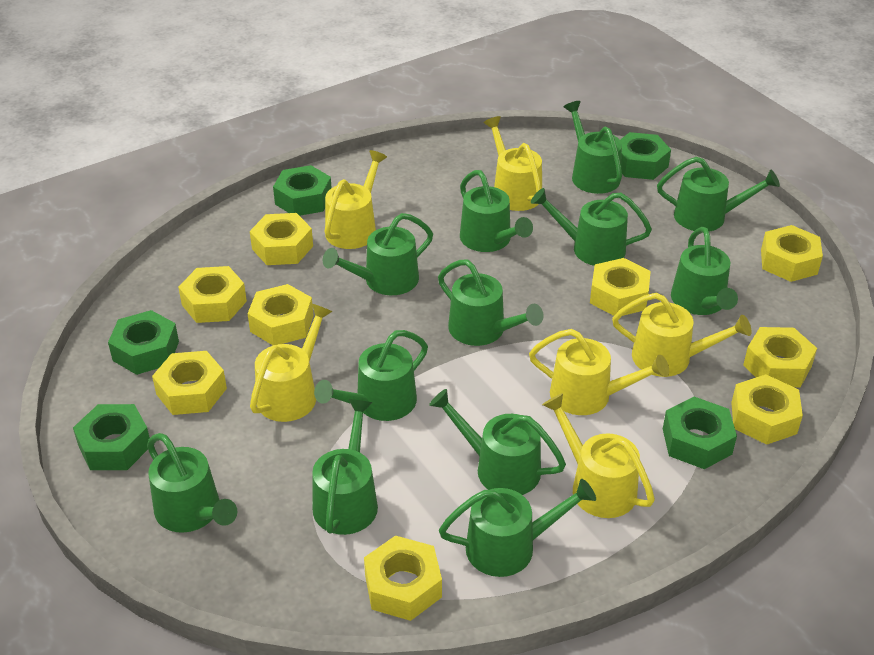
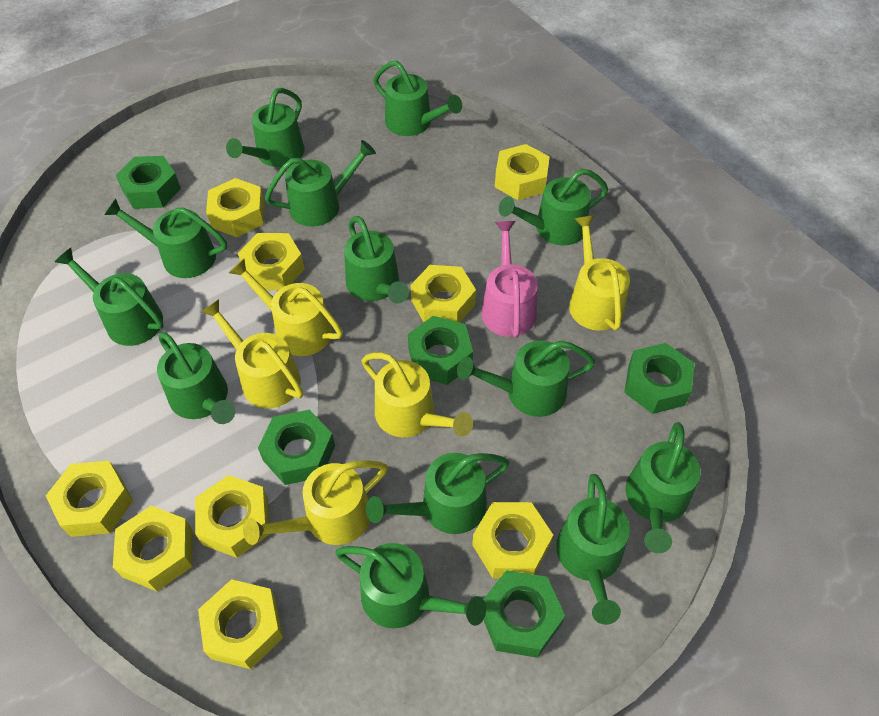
green watering can: [147,433,237,533] [312,399,378,535] [314,330,428,421] [323,213,433,295] [429,389,566,495] [438,260,543,346] [439,479,596,577] [460,170,533,252] [531,188,652,266] [564,101,622,194] [657,157,780,232] [671,227,738,315] = 12 -> [55,248,164,346] [104,198,227,278] [157,332,235,424] [226,88,305,167] [265,140,376,227] [335,543,486,629] [344,216,409,304] [366,453,510,534] [373,61,462,136] [457,341,596,417] [499,169,608,246] [556,474,630,625] [625,422,700,553] = 13
pink watering can: none = 0 -> [481,221,538,338] = 1
yellow watering can: [250,304,333,422] [325,150,387,249] [484,116,542,211] [529,329,669,415] [542,393,655,518] [612,293,752,377] = 6 -> [200,299,303,408] [229,258,343,356] [243,460,388,545] [362,353,473,437] [569,215,630,331] = 5

